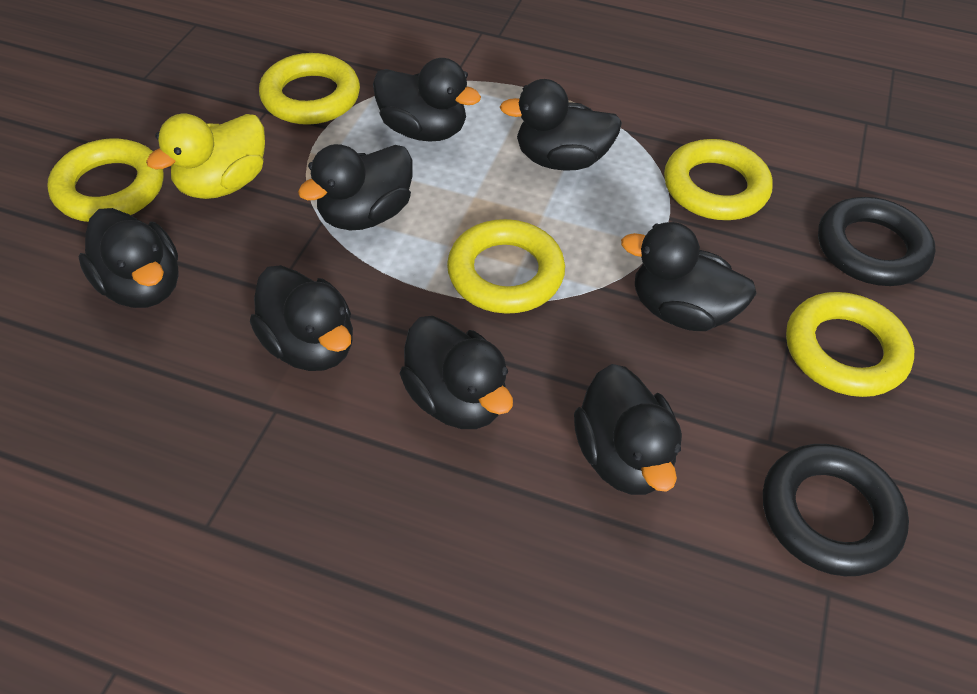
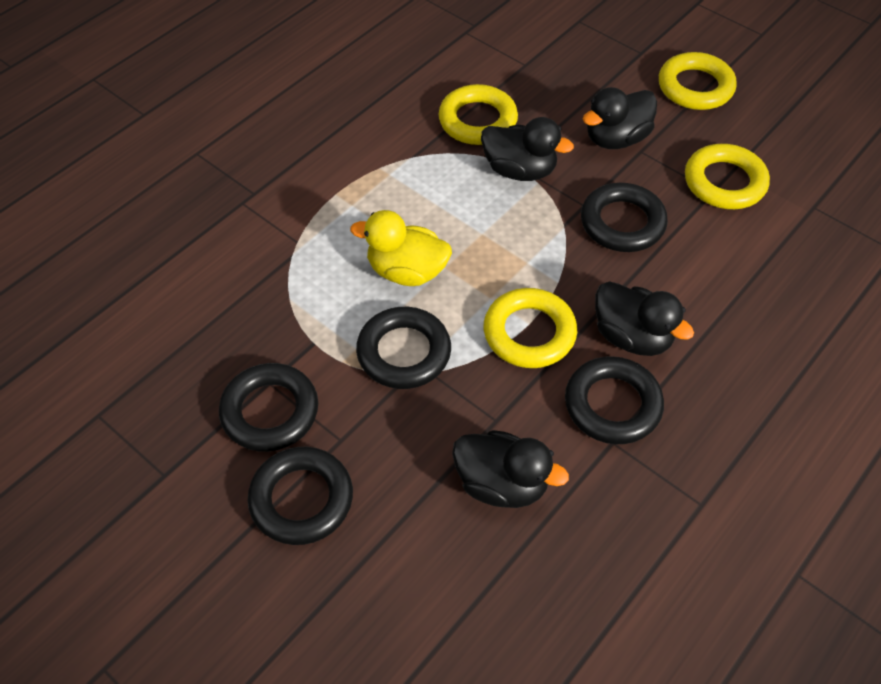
black duck: [78,208,179,308] [250,265,353,371] [298,144,413,230] [373,58,481,142] [400,316,513,429] [500,79,622,171] [574,364,682,495] [621,222,757,331] = 8 -> [452,430,569,508] [481,117,574,181] [583,87,657,149] [595,281,694,356] = 4
black ring: [763,444,909,576] [818,197,935,286] = 2 -> [219,363,318,452] [247,447,353,545] [356,307,451,389] [565,356,664,444] [581,183,668,252] = 5
yellow ring: [47,139,164,222] [259,53,360,125] [447,219,565,314] [664,139,773,220] [786,292,914,397] = 5 -> [439,84,518,145] [484,288,577,368] [659,52,737,110] [685,144,770,209] = 4

